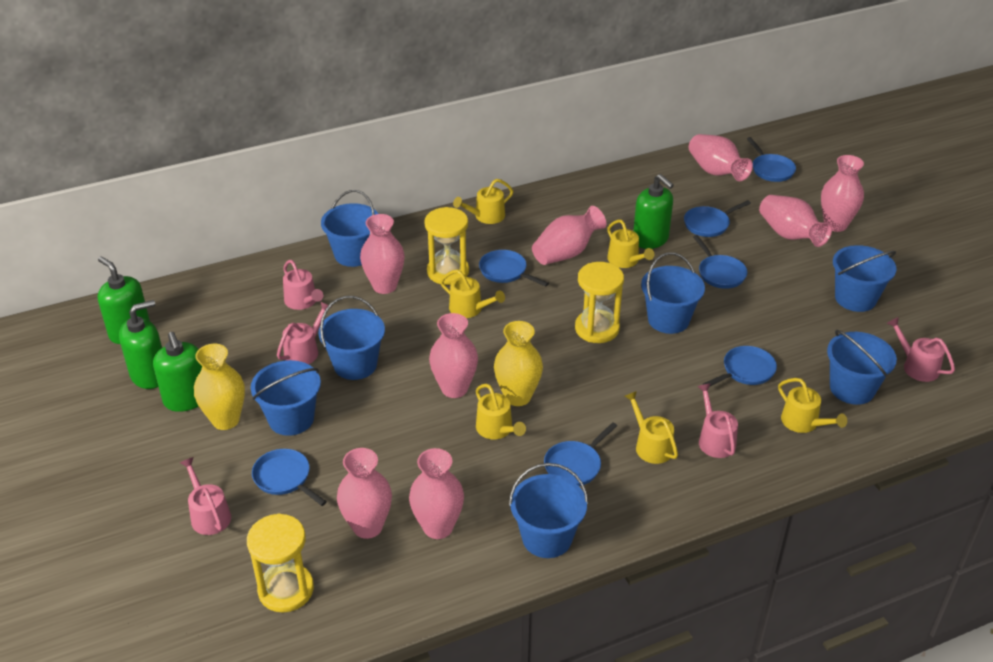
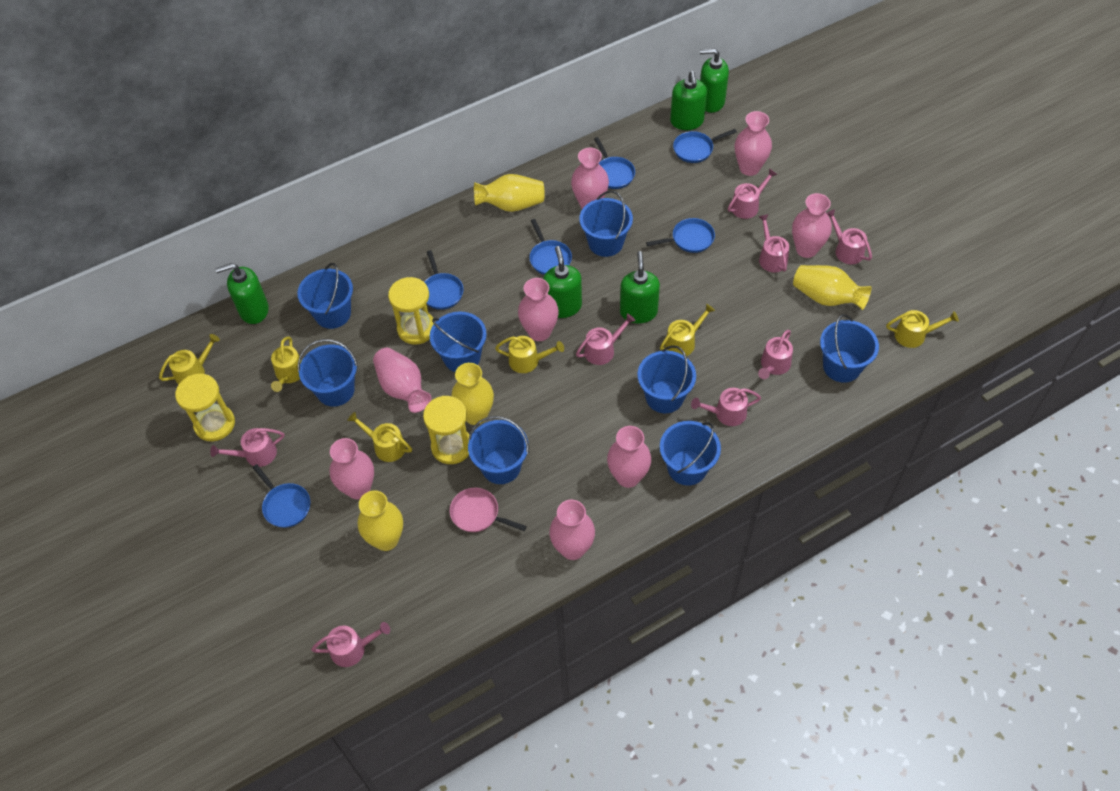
blue bucket: [251,360,321,436] [319,296,385,380] [321,190,378,267] [509,463,588,558] [641,252,705,334] [827,330,897,405] [833,245,896,312] = 7 -> [297,263,353,329] [298,339,358,407] [430,312,487,372] [468,416,529,484] [579,191,633,257] [637,345,696,413] [660,421,721,486] [820,314,879,383] = 8
blue pan: [252,449,327,506] [479,250,549,287] [544,422,617,486] [684,200,751,237] [693,235,747,289] [703,346,777,387] [747,137,796,182] = 7 -> [252,464,310,528] [424,250,463,310] [529,219,572,275] [594,137,635,189] [646,218,715,253] [673,129,737,163] = 6
green soap dispenser: [98,256,150,344] [119,300,162,389] [153,332,202,412] [633,174,674,249] = 4 -> [215,263,269,324] [543,246,582,318] [620,251,660,323] [670,71,707,130] [700,49,729,113] = 5
pink pan: none = 0 -> [450,488,527,532] = 1
pink watering can: [180,457,231,535] [277,301,331,364] [283,260,323,310] [697,383,738,458] [887,317,955,382] = 5 -> [210,428,284,467] [311,622,390,667] [576,313,635,365] [691,388,761,426] [728,168,777,219] [758,330,793,379] [759,214,789,272] [827,209,872,264] = 8
yellow vase: [194,344,245,430] [494,321,543,406] = 2 -> [358,490,403,551] [451,363,494,425] [474,174,545,212] [793,265,871,310] = 4

